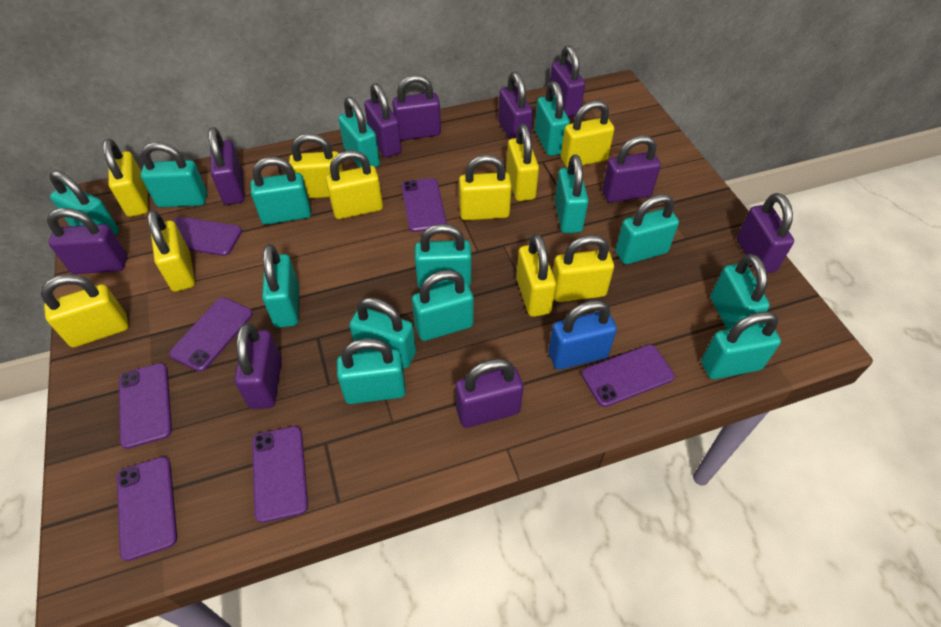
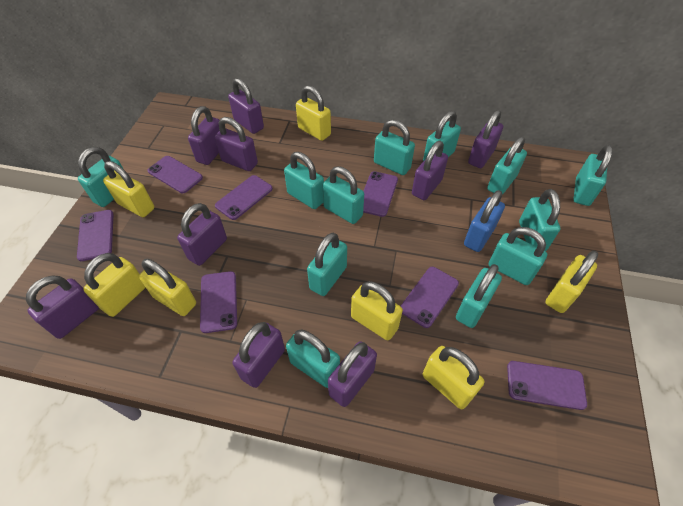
purple padlock: [47,208,127,274] [208,127,244,205] [234,323,282,409] [364,83,402,158] [392,75,441,141] [455,358,523,428] [498,72,533,140] [550,45,585,118] [602,135,661,203] [737,193,794,273] = 10 -> [26,276,99,339] [177,203,227,266] [188,106,220,165] [215,117,258,171] [228,78,264,134] [232,322,285,388] [328,341,377,407] [412,141,448,200] [468,110,503,168] = 9
turquoise padlock: [50,171,119,235] [141,142,207,207] [250,157,311,225] [262,244,299,328] [337,338,406,404] [338,97,380,168] [349,297,416,369] [412,270,474,341] [415,224,472,289] [535,81,570,156] [555,154,589,233] [615,194,679,264] [701,311,781,379] [710,254,770,329] = 14 -> [78,147,123,207] [284,152,324,209] [286,329,340,388] [307,233,347,296] [323,166,364,224] [374,120,415,175] [423,111,461,161] [456,264,502,328] [487,137,527,195] [488,227,547,285] [519,189,560,251] [573,145,613,206] = 12
yellow padlock: [41,274,129,348] [103,139,148,217] [147,210,195,292] [289,133,343,199] [326,150,383,219] [459,154,512,221] [506,124,539,201] [516,234,556,317] [553,235,614,302] [561,101,614,168] = 10 -> [83,253,146,317] [103,161,154,217] [139,259,196,316] [296,85,331,141] [351,281,403,341] [422,346,484,409] [545,251,598,313] = 7

